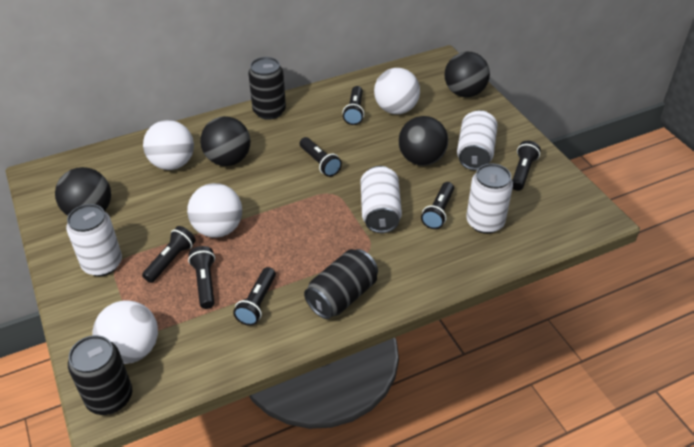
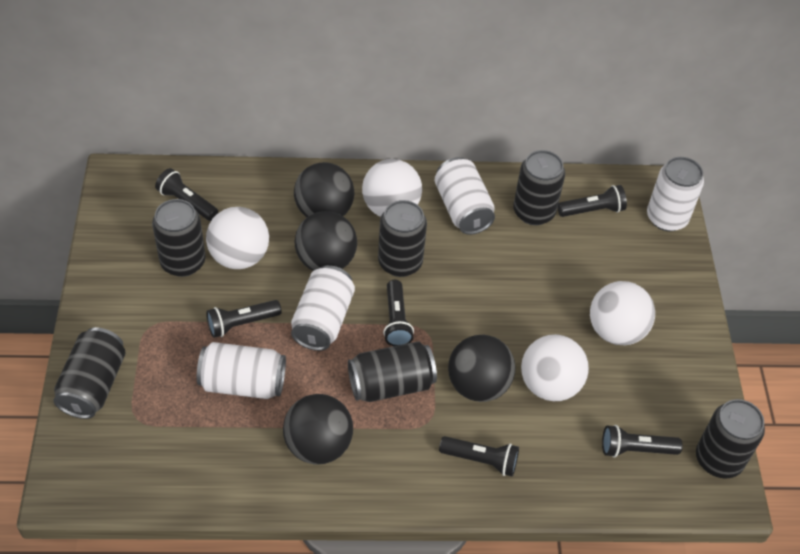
black can: [68,335,132,415] [248,57,286,120] [304,249,378,319] = 3 -> [53,327,126,419] [152,199,205,277] [348,341,437,402] [378,200,427,277] [513,150,565,225] [696,399,765,479] = 6
black flashlight: [142,226,196,283] [188,246,215,309] [233,267,276,326] [300,137,342,177] [343,86,364,125] [421,182,454,229] [512,141,541,191] = 7 -> [155,168,218,221] [206,300,282,338] [383,280,414,346] [439,436,519,477] [558,185,627,217] [602,425,683,458] = 6

